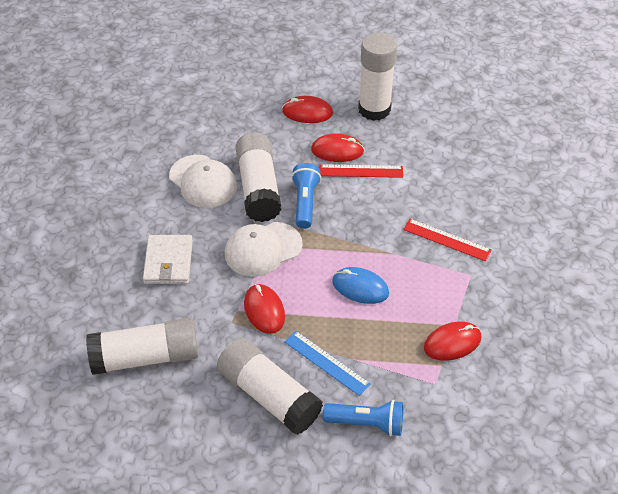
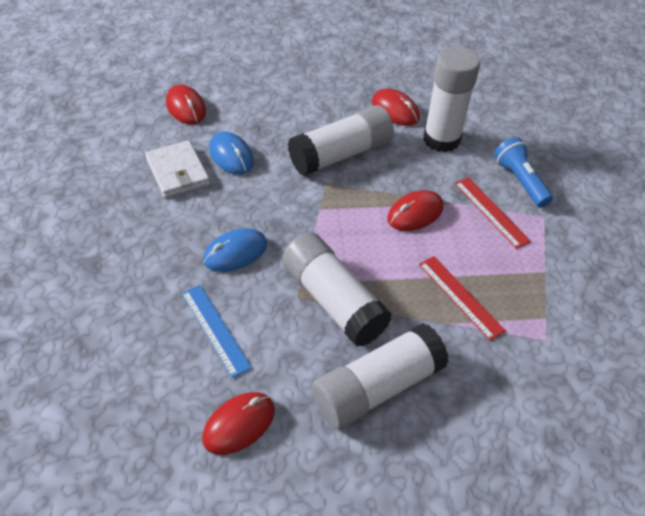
blue flashlight: [291,163,321,229] [323,400,403,437] = 2 -> [494,137,553,208] = 1
blue mouse: [332,267,389,304] = 1 -> [203,228,267,272] [209,131,254,175] = 2
white cap: [169,155,237,208] [225,222,303,277] = 2 -> none = 0

